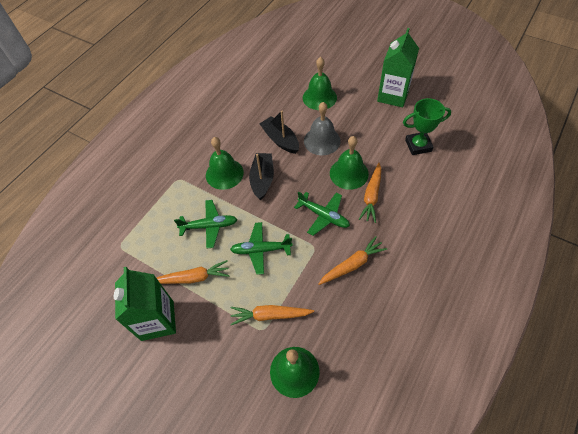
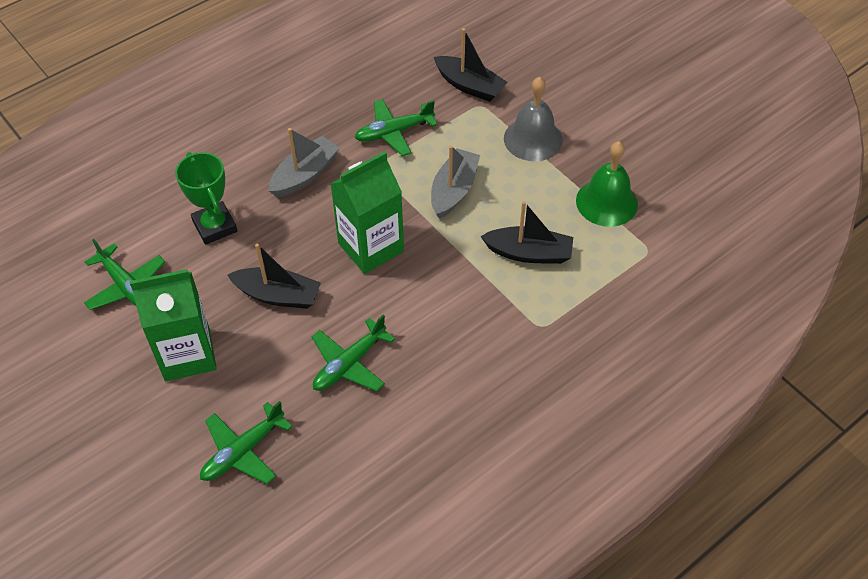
black boat: [249,153,274,200] [260,111,299,154] = 2 -> [227,244,321,309] [434,28,508,102] [480,201,573,264] = 3
green bell: [206,137,244,190] [270,347,320,398] [303,57,337,110] [330,136,369,190] = 4 -> [576,141,638,227] = 1
green plane: [174,200,238,248] [230,222,293,275] [294,191,350,236] = 3 -> [84,239,165,310] [200,401,292,484] [312,315,395,392] [354,99,437,156] = 4
grey boat: none = 0 -> [269,128,340,197] [431,145,480,219] = 2
orange carrot: [157,260,230,284] [230,305,314,325] [318,236,387,285] [359,163,382,223] = 4 -> none = 0

